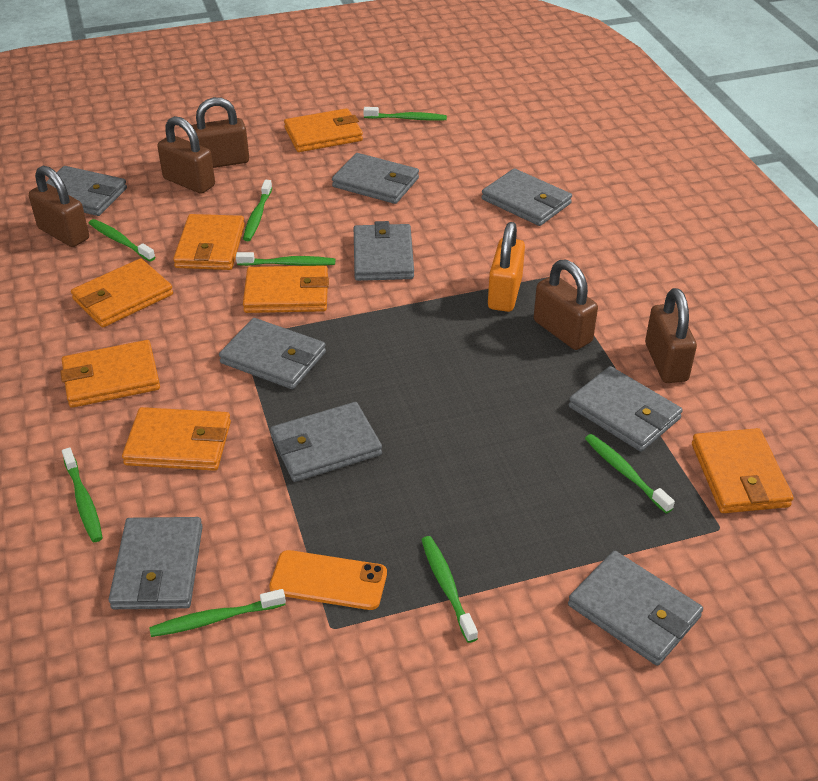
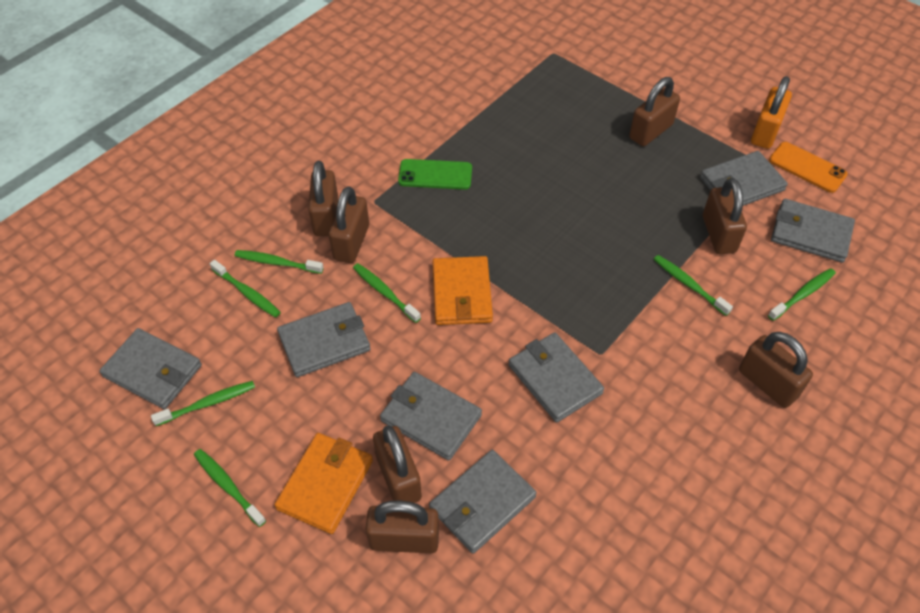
brown padlock: [29,166,89,247] [157,116,215,194] [192,97,249,168] [534,259,598,350] [645,288,697,383] = 5 -> [308,161,338,236] [329,186,369,263] [366,500,439,553] [373,425,422,503] [629,77,680,146] [703,178,747,254] [739,332,813,408] = 7
green phone: none = 0 -> [398,159,472,190] = 1
green toothbrush: [62,447,103,542] [89,219,155,262] [149,589,286,637] [236,252,335,266] [243,180,272,241] [363,107,447,121] [421,536,478,643] [585,434,675,514] = 8 -> [151,381,255,426] [194,449,266,527] [210,260,281,318] [235,250,324,274] [353,263,421,323] [654,255,733,316] [768,268,836,321] = 7
grey wallet: [46,166,127,216] [109,517,203,609] [219,318,326,389] [270,402,382,482] [332,153,419,204] [354,221,414,281] [482,168,572,226] [568,551,703,666] [569,366,683,452] = 9 -> [99,328,202,409] [277,302,371,377] [380,372,482,461] [429,450,537,554] [508,332,604,423] [700,151,788,206] [771,199,855,263] = 7
orange wallet: [60,340,160,408] [71,258,173,327] [122,407,231,471] [173,214,245,270] [243,265,329,313] [284,108,363,152] [692,428,794,513] = 7 -> [274,433,373,534] [433,256,493,325] = 2

